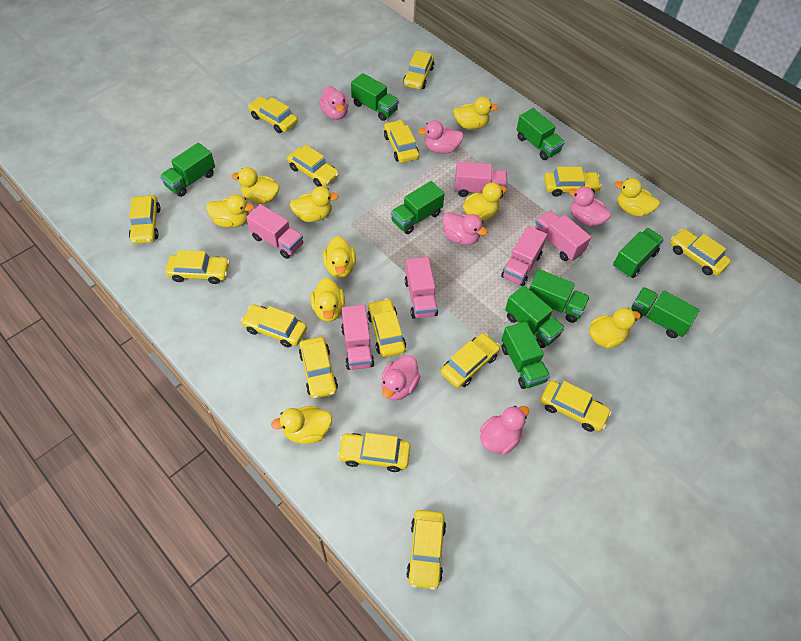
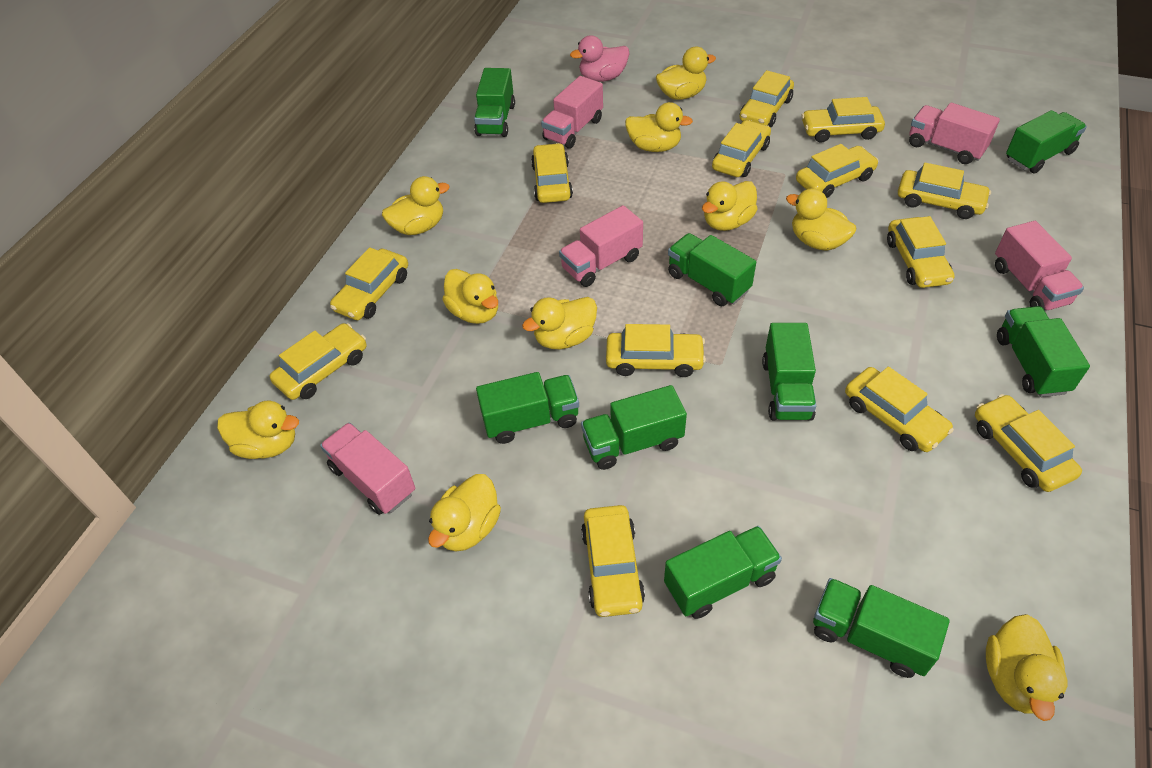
pink duck: [319,86,349,120] [381,355,421,400] [418,120,464,154] [442,212,488,245] [480,406,529,455] [568,187,611,227] = 6 -> [570,35,629,82] = 1
pink truck: [246,204,303,259] [341,305,374,370] [405,257,438,319] [455,162,507,199] [501,226,547,286] [535,210,591,261] = 6 -> [320,423,415,515] [541,76,603,149] [559,205,643,287] [909,103,1000,164] [995,221,1084,311] = 5
yellow car: [129,195,161,244] [166,250,230,284] [241,304,307,348] [248,97,298,133] [287,145,339,187] [299,337,338,399] [337,433,410,472] [367,298,406,357] [384,120,419,163] [403,51,434,90] [406,510,446,590] [441,333,500,388] [540,381,611,432] [544,167,602,197] [670,229,731,276] = 15 -> [270,323,366,400] [330,247,408,320] [531,143,573,203] [581,505,645,617] [606,324,706,377] [712,120,771,177] [740,70,794,127] [796,144,879,198] [801,97,885,143] [845,367,954,452] [887,216,955,288] [898,163,991,219] [975,394,1082,492] = 13

